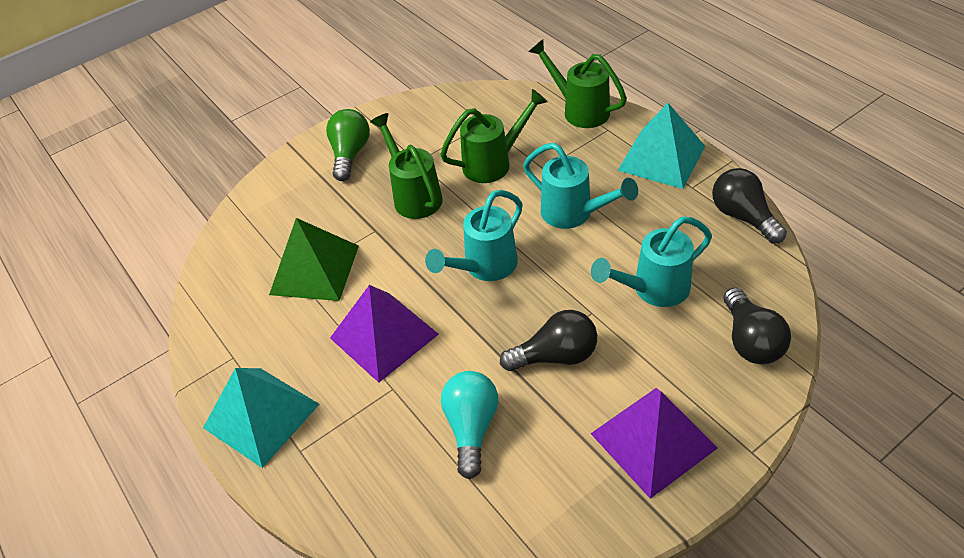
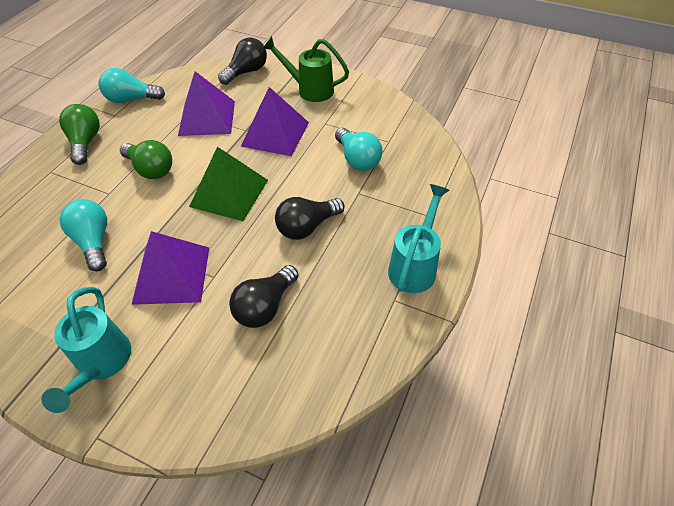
green light bulb: [326,109,370,181] = 1 -> [59,104,100,165] [120,140,172,179] = 2
green watering can: [370,113,443,219] [440,89,548,183] [529,39,627,128] = 3 -> [262,37,349,102] = 1
purple pyramid: [330,285,439,383] [590,388,718,499] = 2 -> [131,231,209,305] [178,71,235,136] [241,87,309,156] = 3
turquoise light bulb: [441,371,498,479] = 1 -> [59,199,107,271] [99,68,165,103] [335,128,382,171] = 3
turquoise pyramid: [203,368,320,468] [617,103,705,189] = 2 -> none = 0
turquoise watering can: [425,190,523,281] [523,143,638,229] [591,216,712,307] = 3 -> [41,287,131,413] [388,184,449,293] = 2

